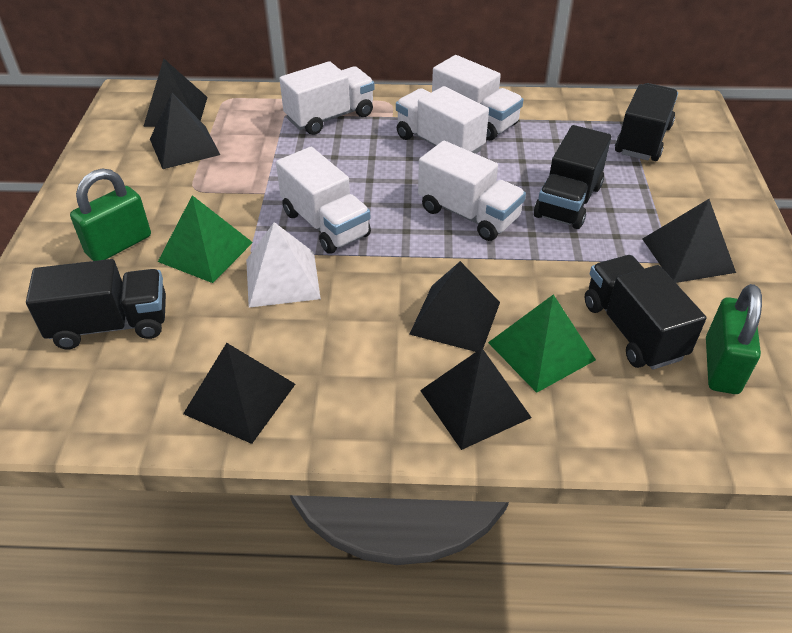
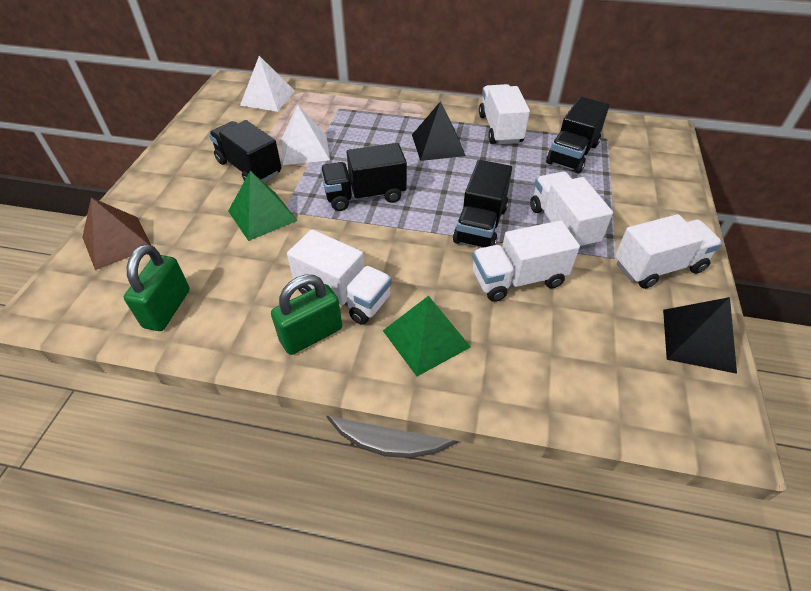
black pyramid: [143,59,207,127] [150,93,220,169] [183,343,295,444] [409,261,500,352] [420,348,532,450] [643,199,736,283] = 6 -> [412,101,466,161] [663,297,737,374] = 2
brown pyramid: none = 0 -> [82,197,152,270] = 1
white pyramid: [246,222,321,308] = 1 -> [240,56,295,112] [281,105,330,165] = 2

